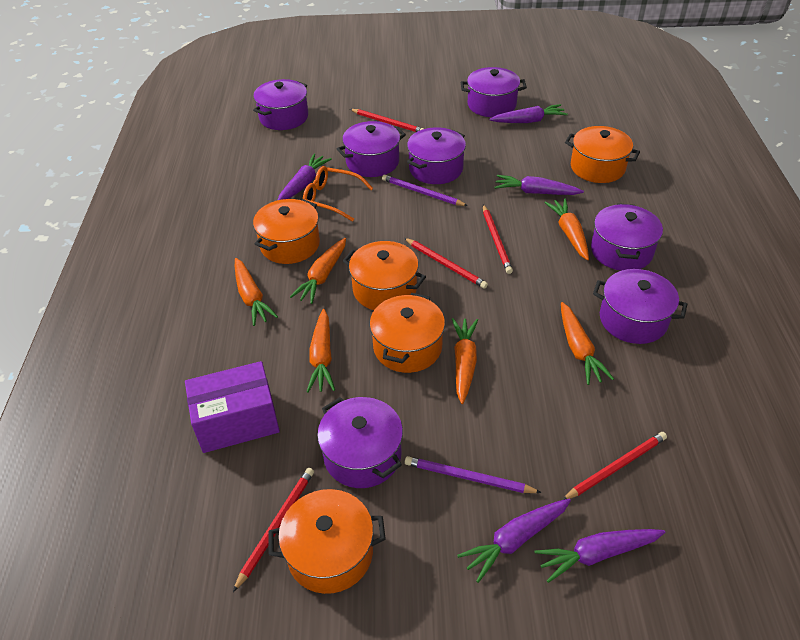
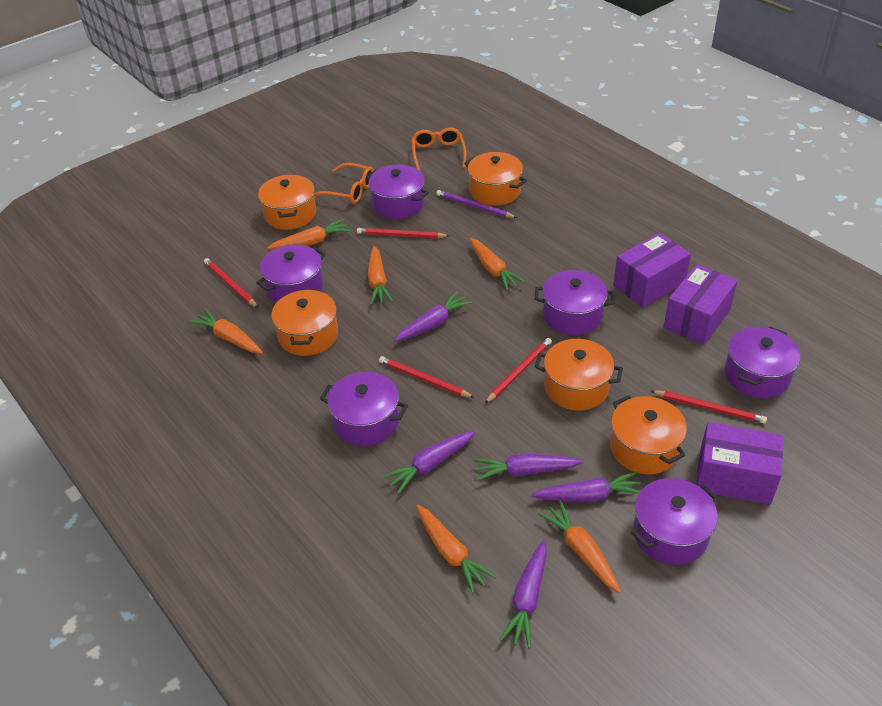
orange glasses: [303,166,373,222] = 1 -> [314,163,374,204] [412,127,466,171] = 2
purple box: [185,361,280,453] = 1 -> [613,233,691,308] [664,264,738,345] [696,422,783,505] = 3
purple pencil: [382,175,468,206] [405,456,542,493] = 2 -> [436,190,517,218] = 1
purple pot: [253,79,308,130] [317,397,403,488] [337,121,406,177] [407,127,466,184] [461,67,527,117] [591,203,663,271] [593,269,688,344] = 7 -> [256,244,326,303] [320,372,408,446] [366,165,429,219] [534,270,615,335] [631,478,718,565] [724,326,800,398] = 6

